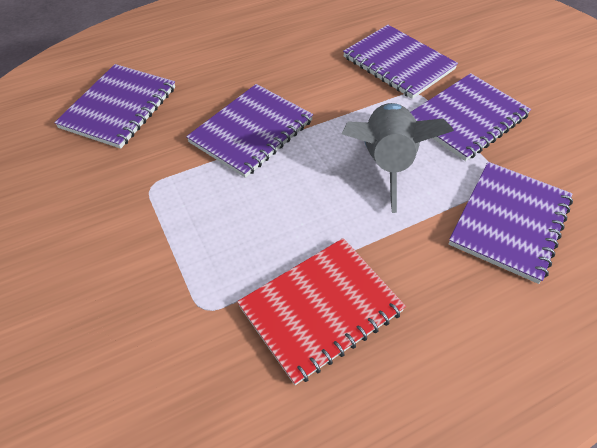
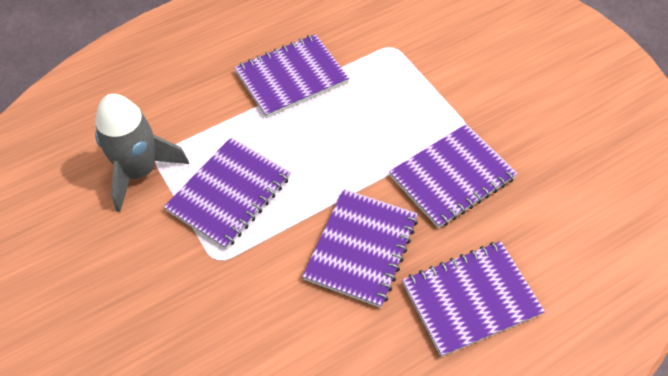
red notebook: [237,238,406,385] = 1 -> none = 0

